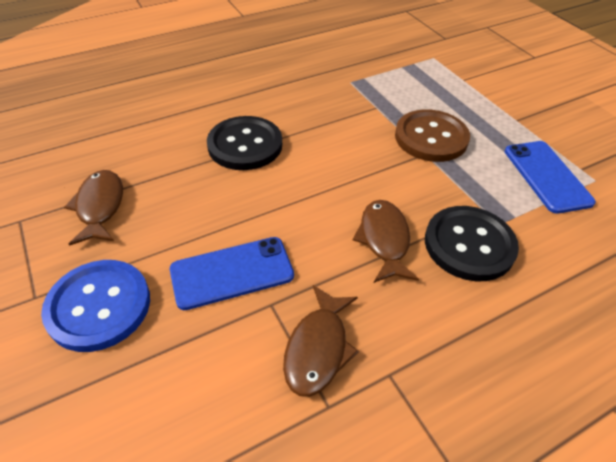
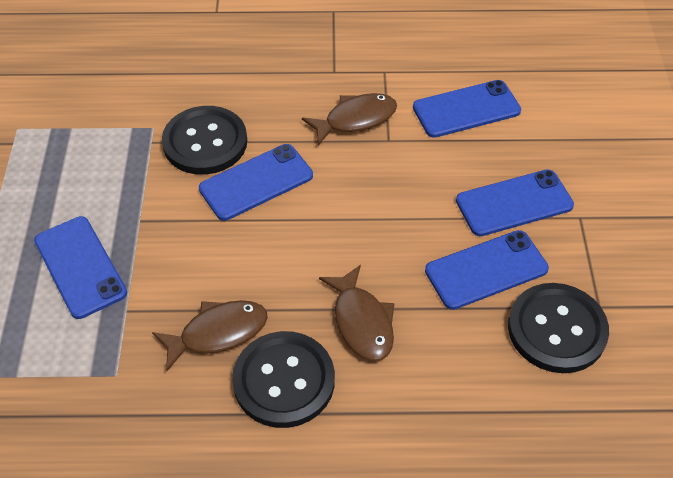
black button: [207,116,282,170] [425,206,519,281] = 2 -> [162,106,247,175] [232,331,335,428] [508,283,609,373] = 3
blue button: [41,260,150,352] = 1 -> none = 0
blue phone: [170,237,294,310] [505,141,596,214] = 2 -> [34,216,127,319] [199,144,313,221] [413,80,521,138] [425,230,549,310] [456,169,574,236] = 5
brown button: [395,109,470,162] = 1 -> none = 0

